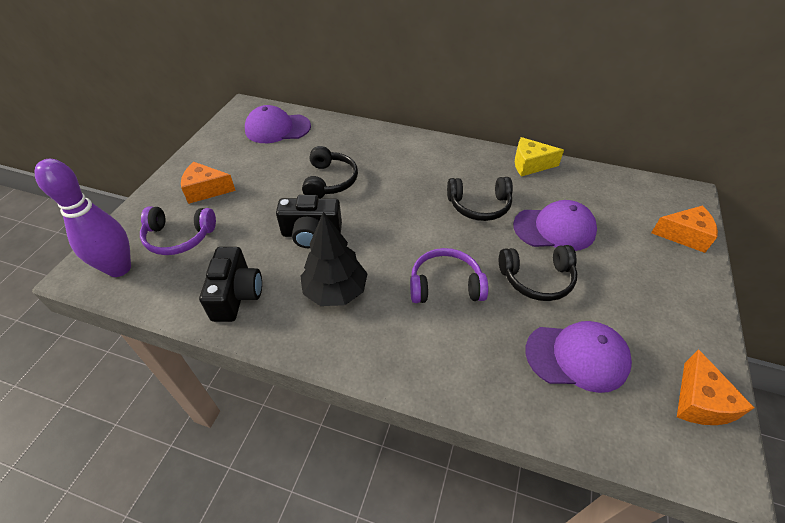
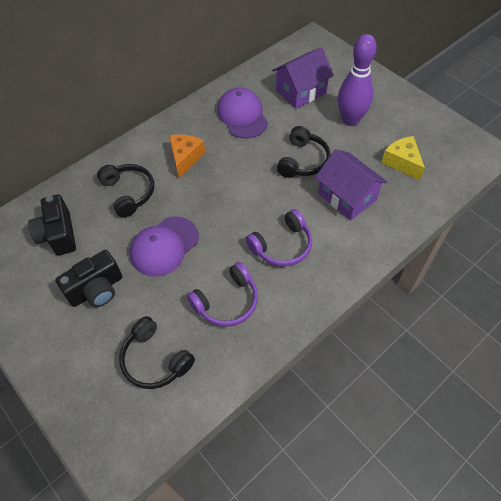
black tree: [301,212,368,306] = 1 -> none = 0
orange cheese: [181,162,236,204] [651,206,718,253] [677,349,754,425] = 3 -> [169,135,205,178] = 1
purple cap: [245,105,311,143] [513,200,597,251] [525,321,632,393] = 3 -> [130,216,199,277] [217,88,268,138] = 2
purple house: none = 0 -> [272,47,334,109] [315,149,387,221] = 2

